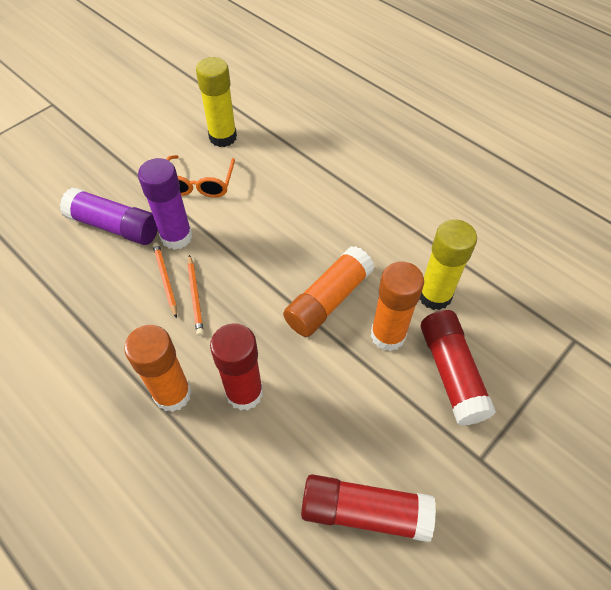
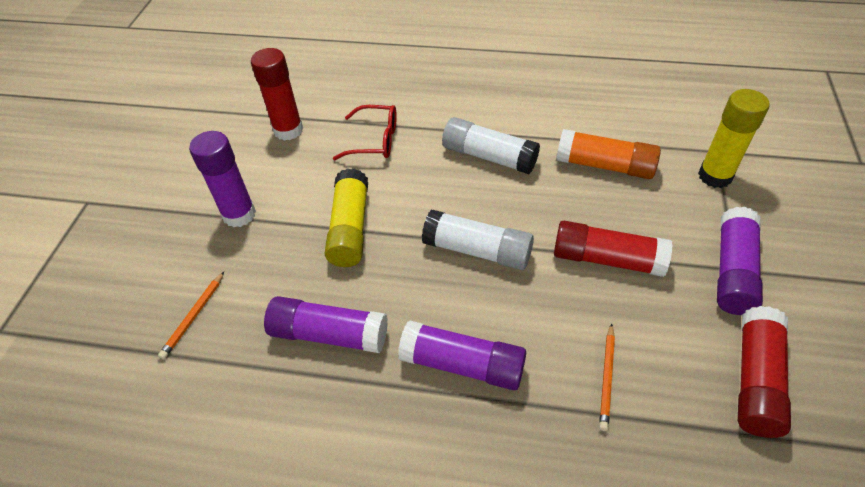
orange glasses: [166,155,235,198] = 1 -> none = 0
orange glue stick: [124,325,192,412] [283,246,374,337] [371,261,424,351] = 3 -> [556,129,661,179] = 1
purple glue stick: [60,188,158,245] [138,158,193,250] = 2 -> [189,131,256,227] [264,296,388,353] [398,320,526,390] [717,207,763,315] = 4
red glasses: none = 0 -> [333,105,397,160] = 1
white glue stick: none = 0 -> [422,210,534,270] [442,117,540,174] = 2

